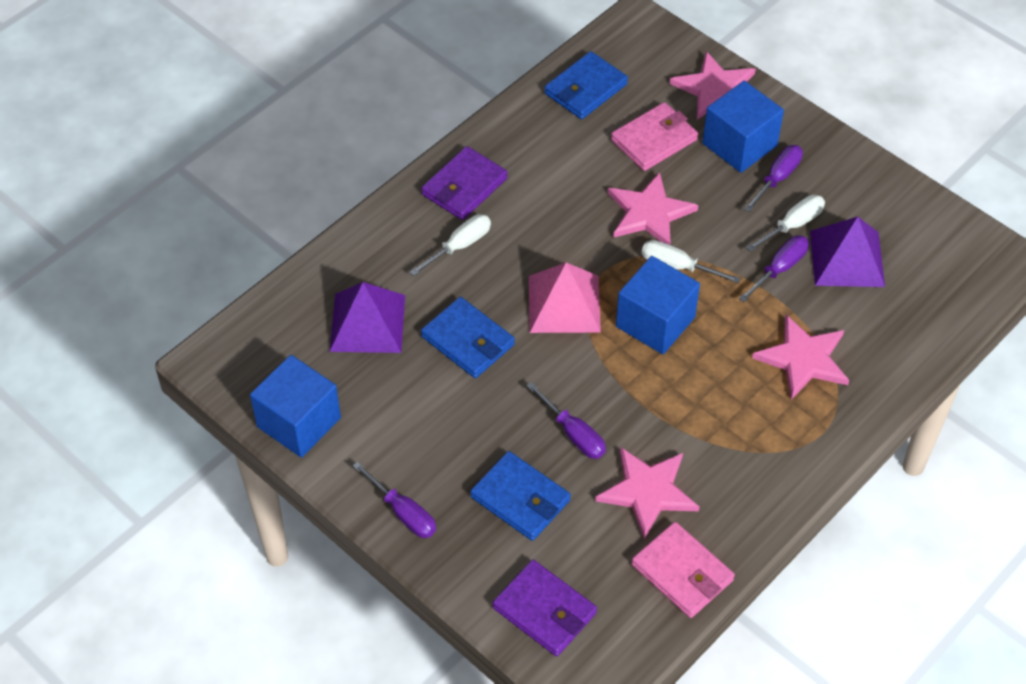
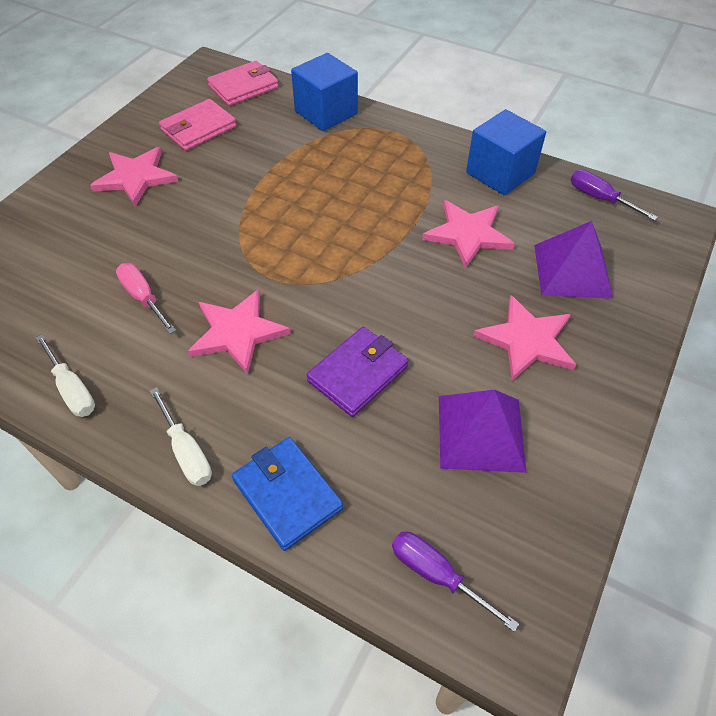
blue cube: [250,355,341,458] [616,256,700,354] [702,81,784,173] = 3 -> [291,53,358,131] [466,109,546,196] = 2
blue wallet: [421,297,515,378] [470,451,571,541] [544,51,628,119] = 3 -> [232,437,343,551] = 1
pink pyramid: [529,263,601,333] = 1 -> none = 0
pink screwdriver: none = 0 -> [116,263,176,334] = 1
purple screwdriver: [353,462,436,538] [527,382,606,459] [739,235,809,302] [744,145,803,212] = 4 -> [392,532,519,632] [571,170,658,221] = 2
purple wallet: [421,146,508,220] [492,560,597,656] = 2 -> [307,327,409,417] = 1
white screwdriver: [409,214,491,276] [642,240,741,283] [746,195,825,252] = 3 -> [35,334,95,417] [150,387,212,486] = 2

